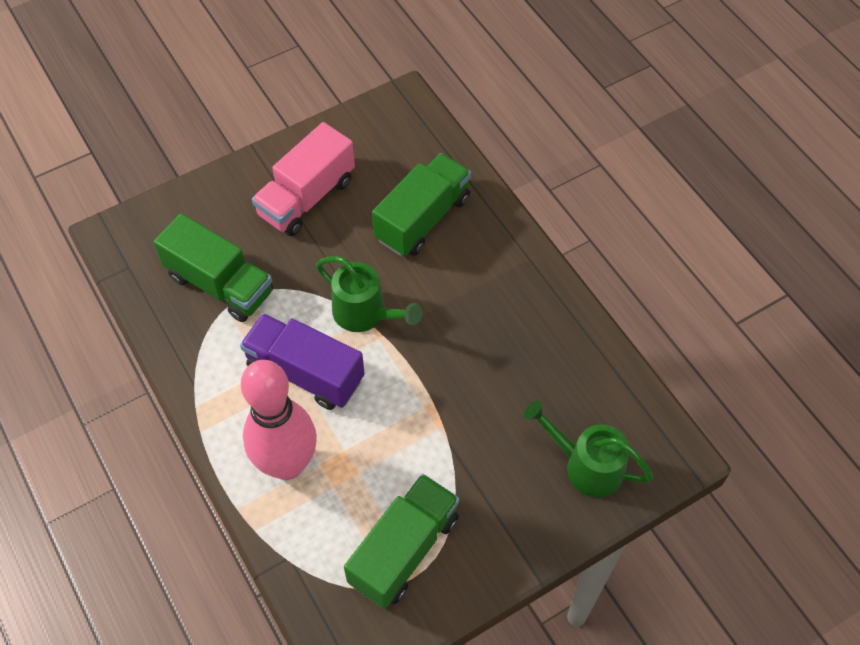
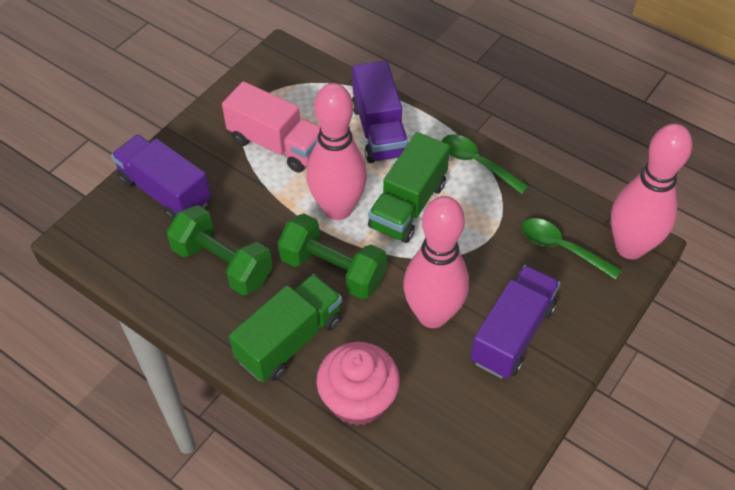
green dumbbell: none = 0 -> [167,205,273,296] [278,213,387,299] = 2
green spoon: none = 0 -> [442,134,529,194] [521,218,621,280] = 2
green truck: [154,213,273,322] [344,474,459,609] [372,153,471,256] = 3 -> [229,274,342,382] [368,132,450,243] = 2
green watering can: [316,256,422,332] [524,401,653,498] = 2 -> none = 0
pink bowling pin: [241,360,317,480] = 1 -> [307,83,367,220] [403,196,469,328] [611,124,692,259] = 3
pink cupcake: none = 0 -> [316,342,400,426] = 1
purple truck: [240,313,365,410] = 1 -> [111,135,211,221] [352,61,408,163] [470,265,560,379] = 3

